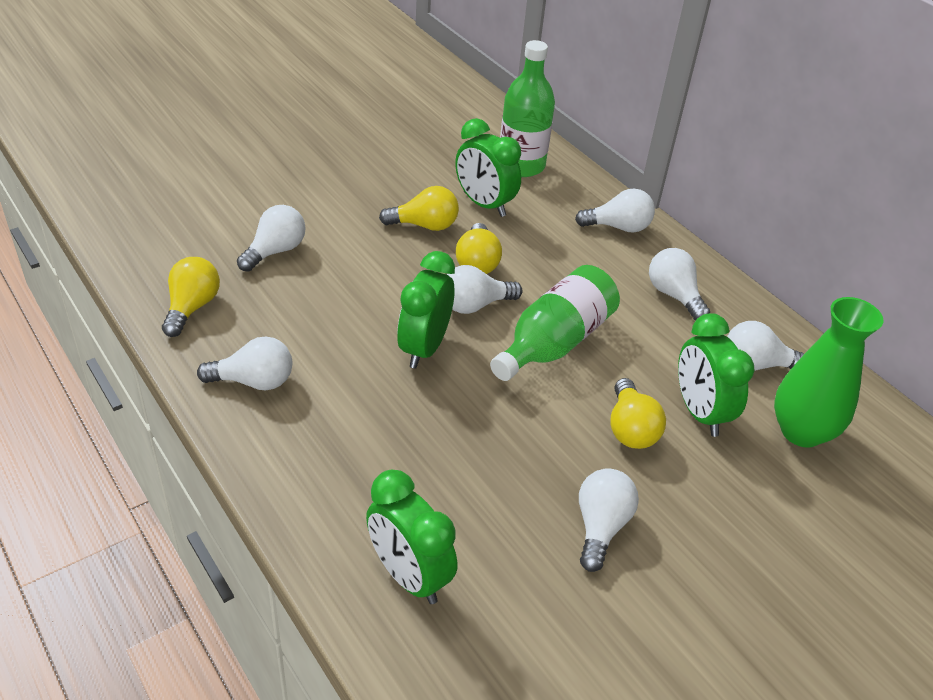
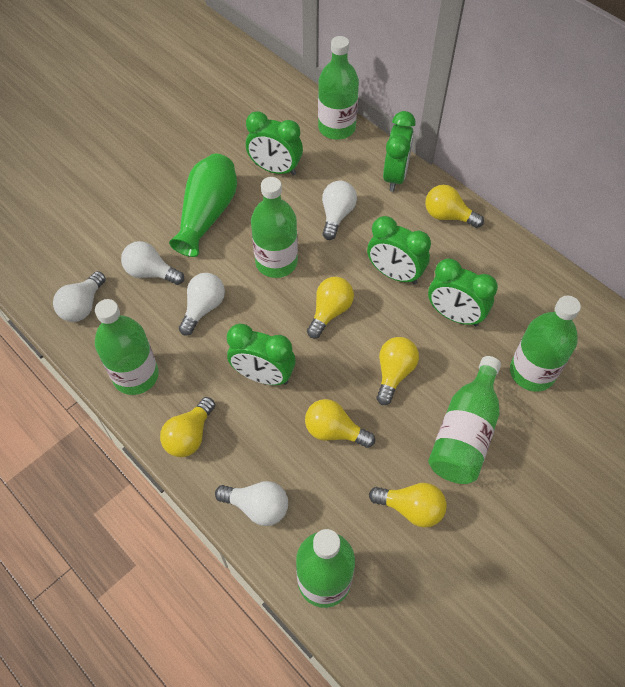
green bottle: [490,265,620,381] [500,40,555,177] = 2 -> [95,299,159,395] [251,177,298,278] [296,529,355,608] [318,36,359,140] [428,356,501,484] [510,296,581,392] = 6
green clock: [366,470,457,604] [397,251,455,369] [455,118,521,217] [678,313,755,437] = 4 -> [227,324,296,385] [246,111,303,176] [367,216,431,284] [383,111,416,192] [428,258,498,326] = 5
white light bulb: [197,337,292,390] [237,205,306,272] [447,265,523,314] [575,188,655,233] [579,468,639,572] [649,248,710,321] [727,321,804,371] = 7 -> [53,271,106,322] [121,241,184,285] [179,273,225,336] [215,481,288,526] [322,181,357,240] = 5
yellow light bulb: [162,257,220,337] [379,186,459,231] [456,223,502,274] [610,378,666,449] = 4 -> [160,397,215,457] [305,399,375,448] [307,277,354,339] [369,483,447,528] [377,337,419,405] [425,185,484,228] = 6

